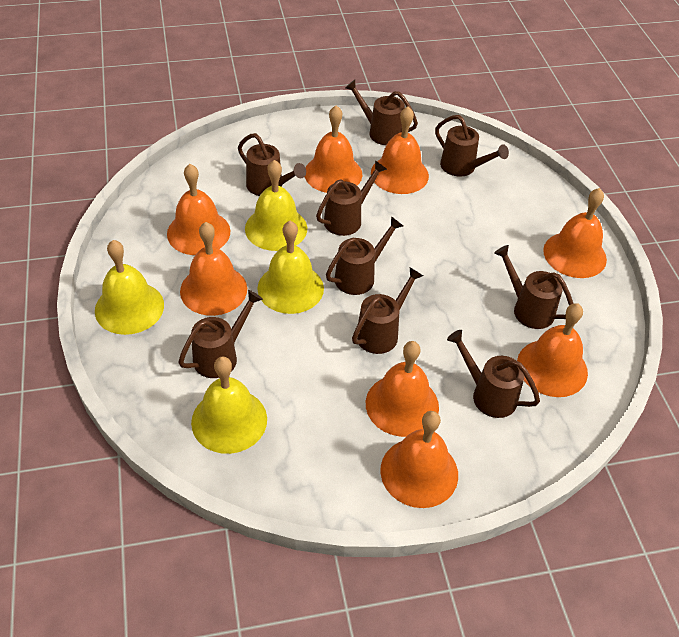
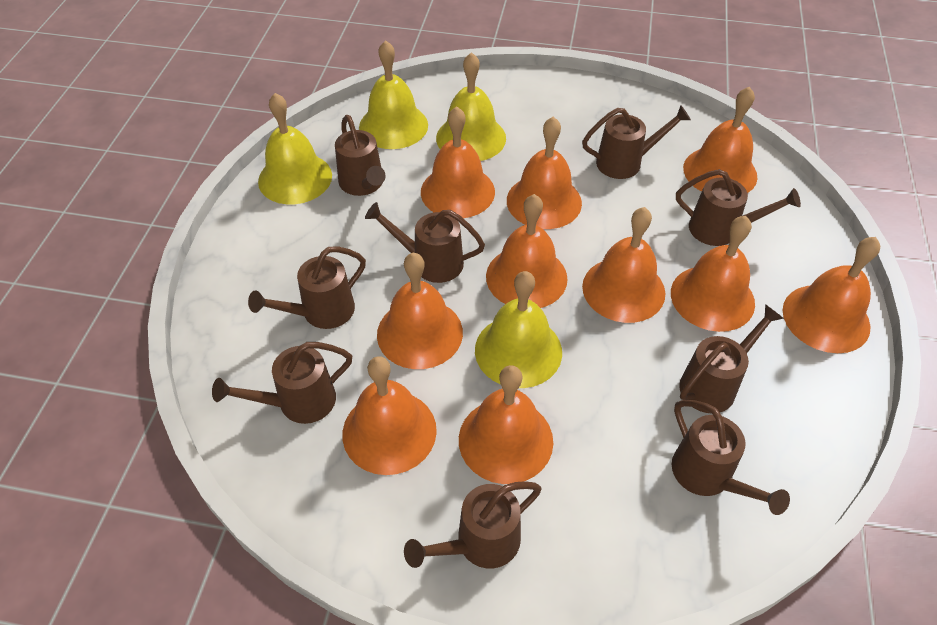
orange bell: [167,164,230,255] [180,222,247,316] [305,105,362,193] [366,341,439,437] [371,107,429,194] [380,411,458,508] [517,303,588,397] [543,188,607,278] = 8 -> [342,356,437,475] [377,253,463,369] [421,106,495,218] [459,365,553,484] [486,194,568,308] [507,117,582,229] [582,207,665,323] [671,216,755,332] [683,86,758,193] [782,237,880,353] = 10

